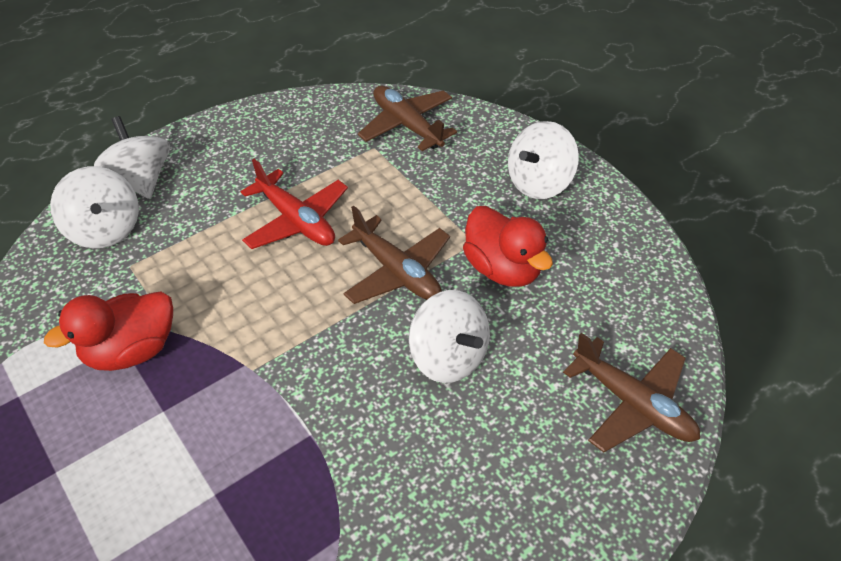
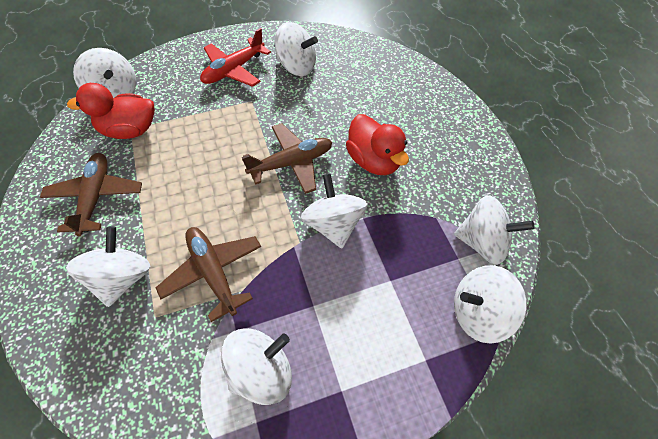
white spinning top: [50,166,139,248] [94,116,170,199] [409,290,490,383] [508,121,579,199] = 4 -> [66,226,150,307] [73,48,136,98] [221,328,292,405] [274,22,318,76] [301,174,368,248] [454,195,534,265] [454,265,527,344] = 7

